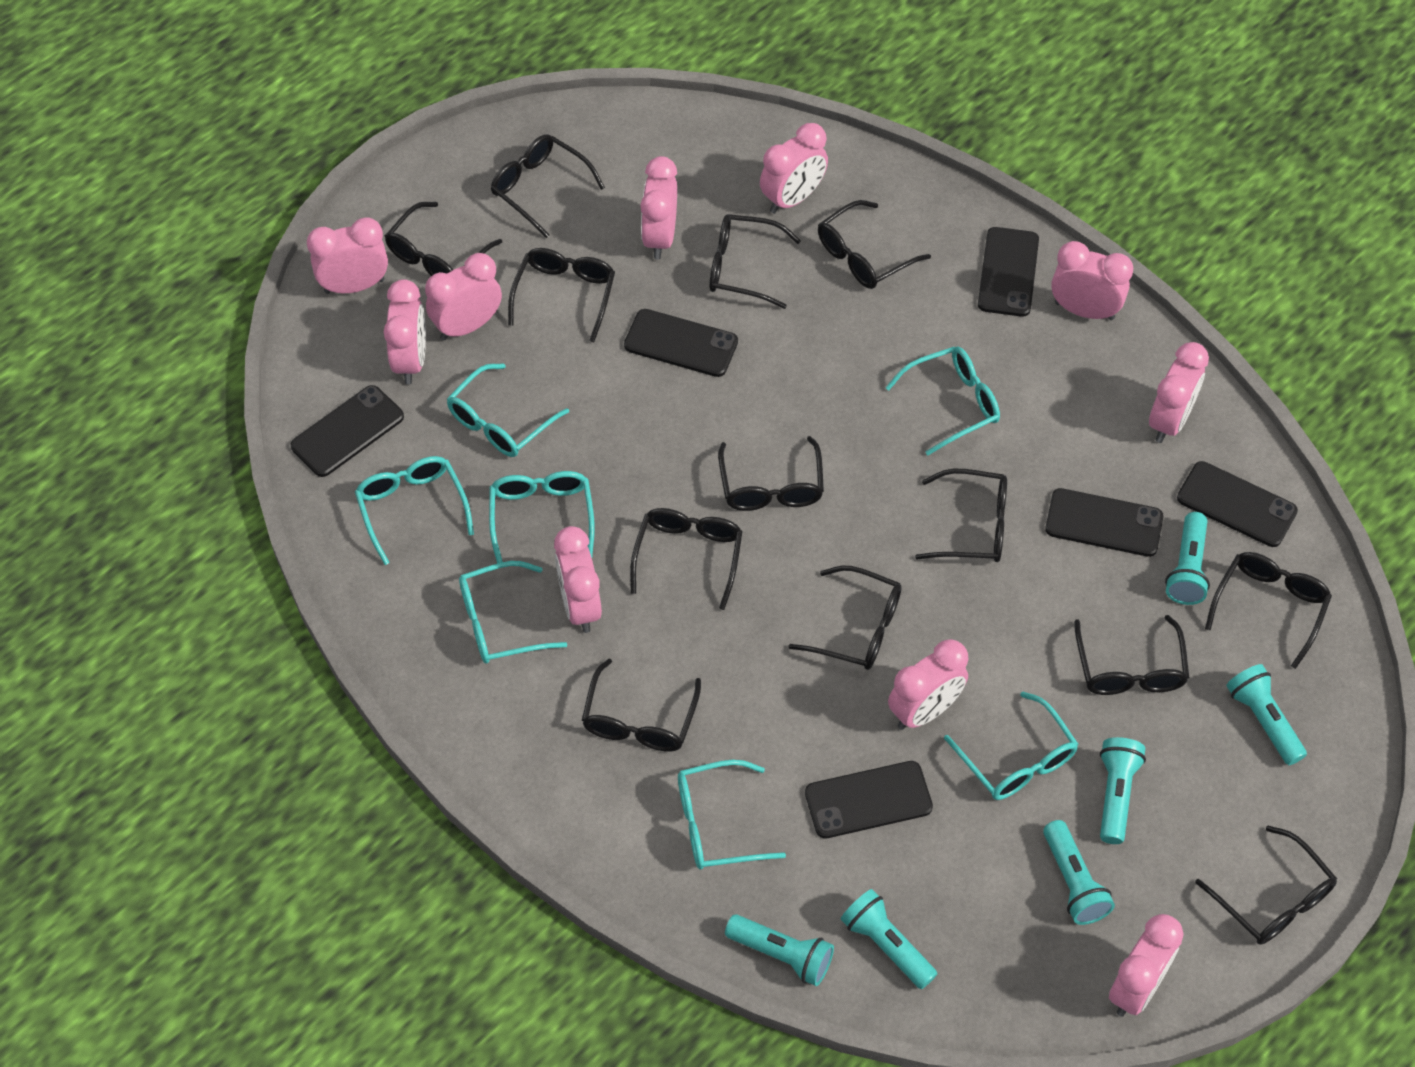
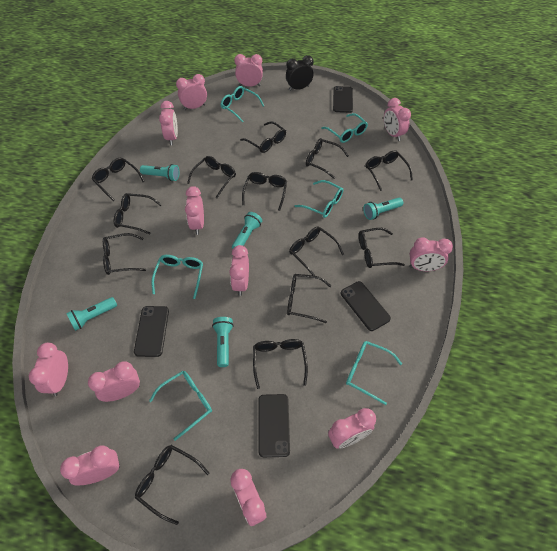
black clock: none = 0 -> [286,55,314,91] = 1
black phone: [291,385,404,477] [624,309,738,377] [805,761,933,838] [978,227,1039,317] [1045,488,1163,557] [1177,461,1298,547] = 6 -> [134,306,169,357] [258,394,290,457] [333,86,353,113] [341,281,391,331] = 4
pink clock: [307,217,388,294] [384,279,426,384] [425,253,502,340] [554,526,602,633] [640,156,677,259] [760,123,828,214] [888,639,969,730] [1051,241,1133,320] [1109,914,1184,1017] [1149,342,1209,443] = 10 -> [29,343,68,396] [60,446,120,485] [88,362,140,402] [159,101,178,145] [176,74,207,110] [185,186,204,235] [229,245,249,296] [230,469,266,526] [234,54,263,87] [328,408,376,449] [384,98,411,141] [409,237,453,271] = 12
turquoise flashlight: [725,914,834,986] [841,889,937,989] [1043,820,1115,925] [1100,737,1146,844] [1165,512,1210,605] [1226,664,1307,765] = 6 -> [66,297,117,331] [140,164,180,181] [212,317,234,367] [232,212,262,249] [363,198,403,220] = 5
turquoise glasses: [355,456,474,565] [447,363,569,457] [459,561,567,663] [489,471,595,564] [678,760,786,870] [885,346,1000,455] [944,692,1078,800] = 7 -> [149,371,212,441] [151,255,203,299] [220,86,264,123] [295,180,343,218] [321,113,368,143] [346,341,402,405] = 6

